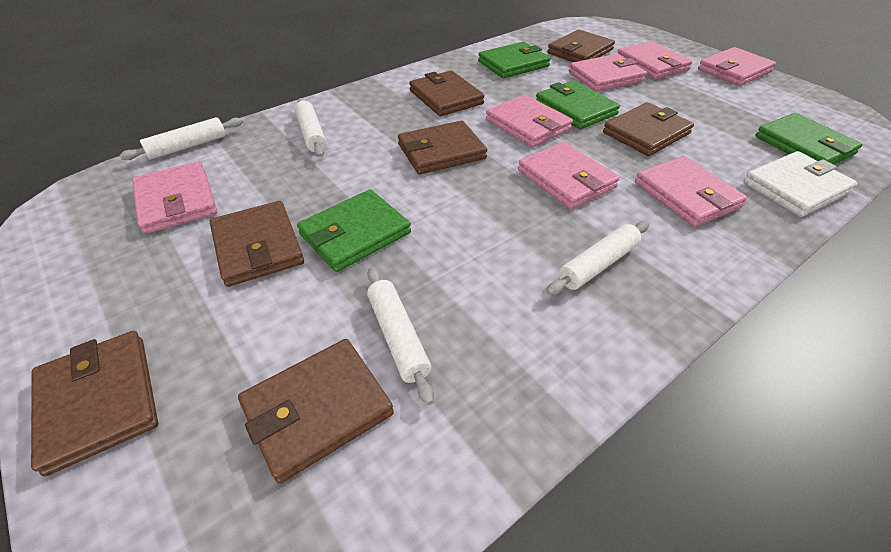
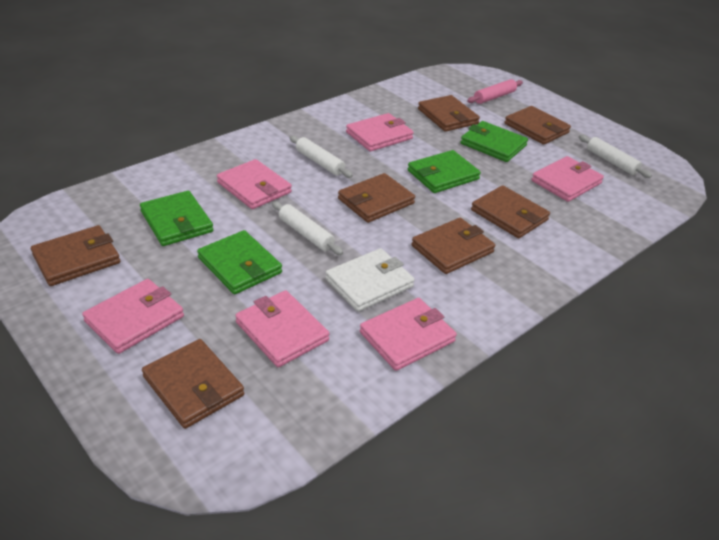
pink rolling pin: none = 0 -> [467,79,523,104] = 1
pink wallet: [132,161,217,234] [486,94,573,147] [518,142,620,209] [569,54,647,92] [617,41,692,79] [635,156,747,227] [698,47,776,86] = 7 -> [82,279,184,354] [217,159,292,209] [235,290,330,367] [346,113,414,152] [360,298,457,371] [531,156,604,202] = 6
white rolling pin: [119,117,243,160] [295,98,326,157] [367,267,434,405] [546,221,649,295] = 4 -> [272,201,343,255] [289,136,353,178] [579,135,652,178] = 3

